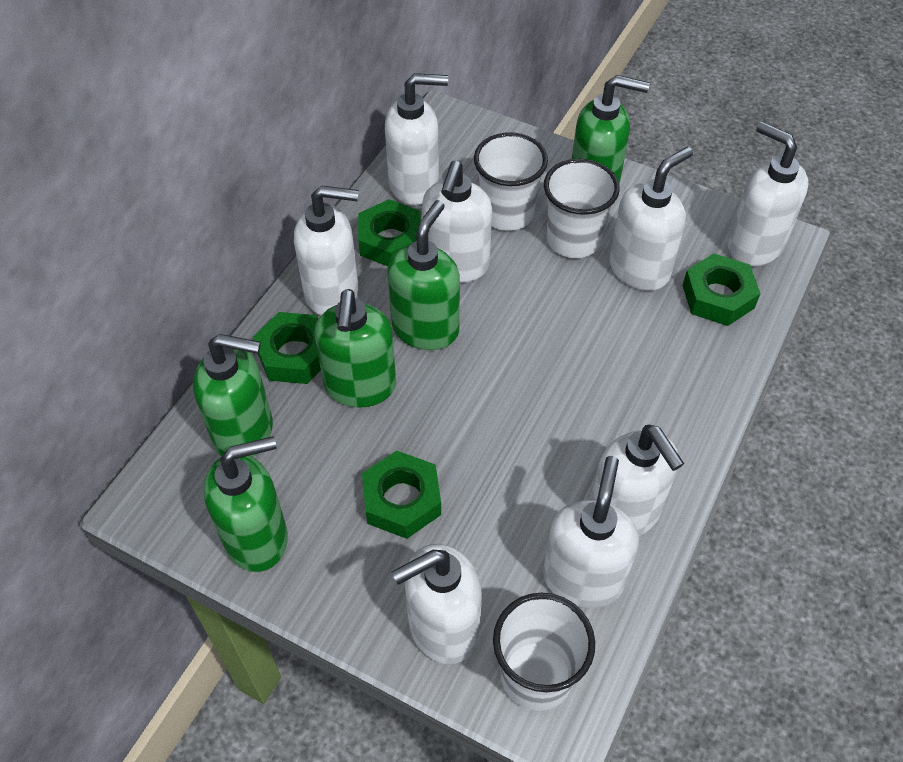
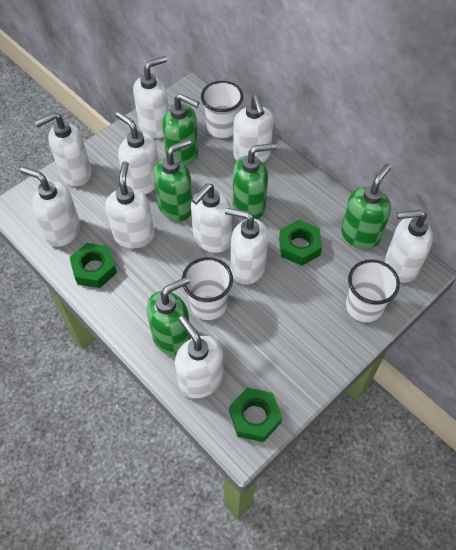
green nut: [253,312,321,384] [358,199,421,266] [362,451,441,539] [682,253,761,326] = 4 -> [69,243,117,288] [229,388,282,442] [279,220,322,266] = 3
white soap dispenser: [294,185,359,315] [385,73,448,205] [391,544,482,664] [422,161,492,283] [543,456,639,608] [590,425,684,536] [609,147,693,291] [728,122,809,266] = 8 -> [20,167,80,247] [35,112,92,186] [105,161,154,249] [115,112,159,195] [133,56,169,138] [175,316,223,398] [191,183,232,253] [225,208,268,285] [233,95,273,162] [385,210,433,283] = 10

